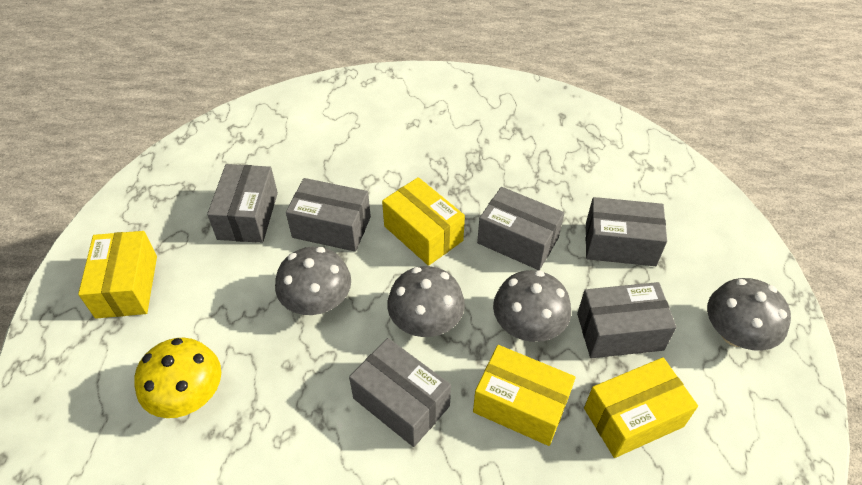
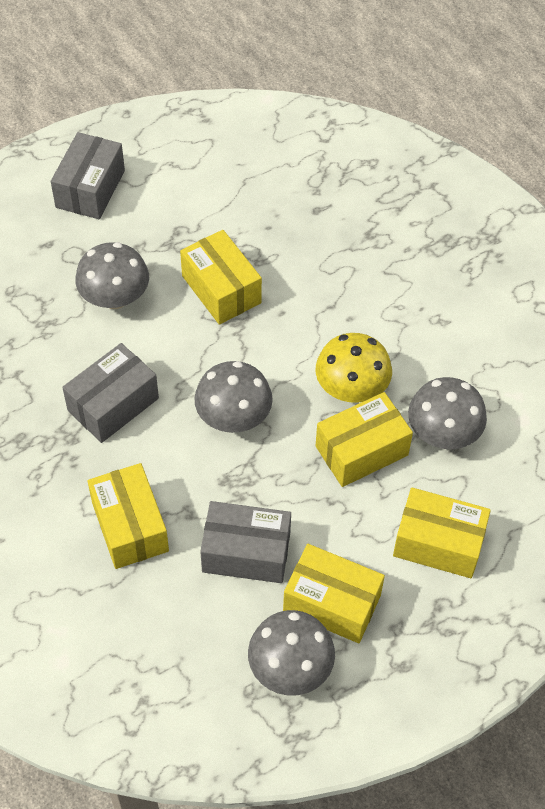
grey box: [207,164,278,243] [286,178,371,252] [349,338,451,447] [477,187,564,270] [577,282,677,358] [586,197,667,266] = 6 -> [51,132,125,219] [62,343,159,443] [200,501,291,583] = 3
yellow box: [78,231,157,319] [382,177,465,266] [473,345,576,446] [584,357,698,458] = 4 -> [87,463,169,569] [180,230,262,324] [283,544,385,643] [315,392,413,487] [393,487,491,578] = 5

